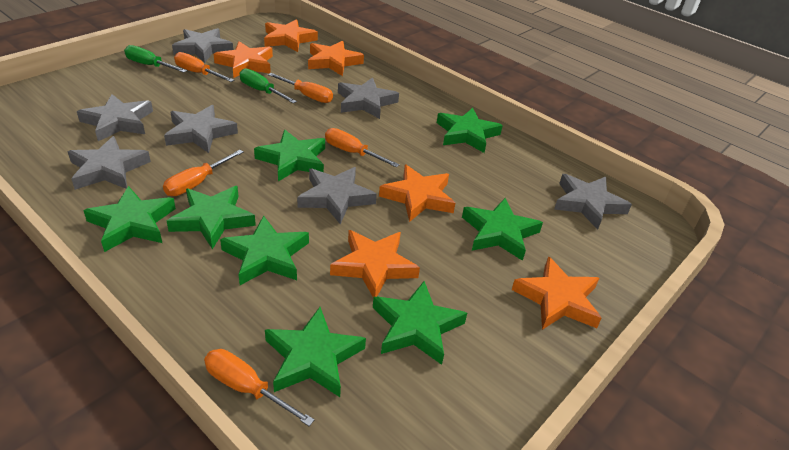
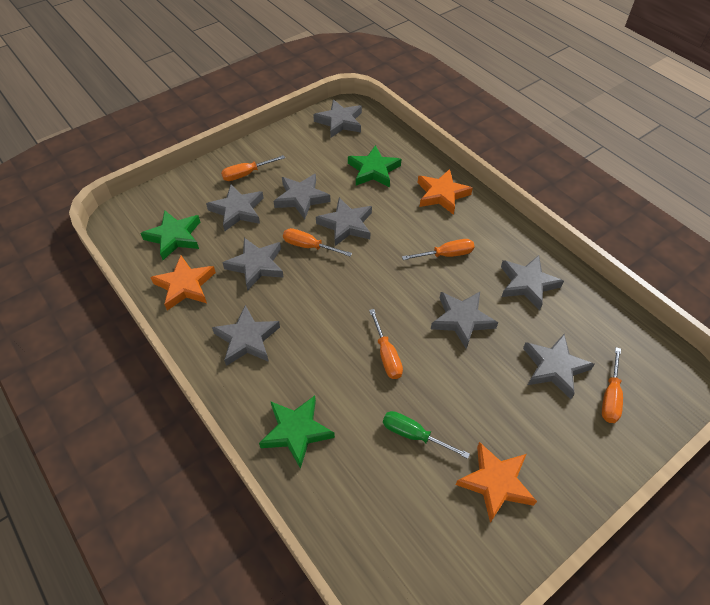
green screwdriver: [124,45,187,73] [239,68,297,103] = 2 -> [383,411,470,459] = 1
green star: [83,186,176,252] [167,186,256,249] [220,216,309,285] [254,130,325,182] [265,307,366,397] [373,281,467,365] [437,108,503,153] [462,198,543,261] = 8 -> [141,210,200,260] [259,396,335,469] [348,145,401,187] = 3
grey star: [67,136,151,190] [77,94,153,141] [164,105,238,153] [172,28,233,63] [297,167,377,224] [338,77,399,119] [554,174,632,230] = 7 -> [206,184,264,231] [212,305,280,366] [222,238,284,290] [274,174,331,219] [313,99,362,138] [316,198,372,246] [431,292,498,349] [501,255,564,310] [523,334,595,399] = 9
orange star: [213,41,273,78] [264,19,318,52] [308,41,364,76] [330,230,420,297] [379,164,455,222] [512,256,602,330] = 6 -> [150,256,216,310] [418,169,473,215] [456,442,537,523] = 3

